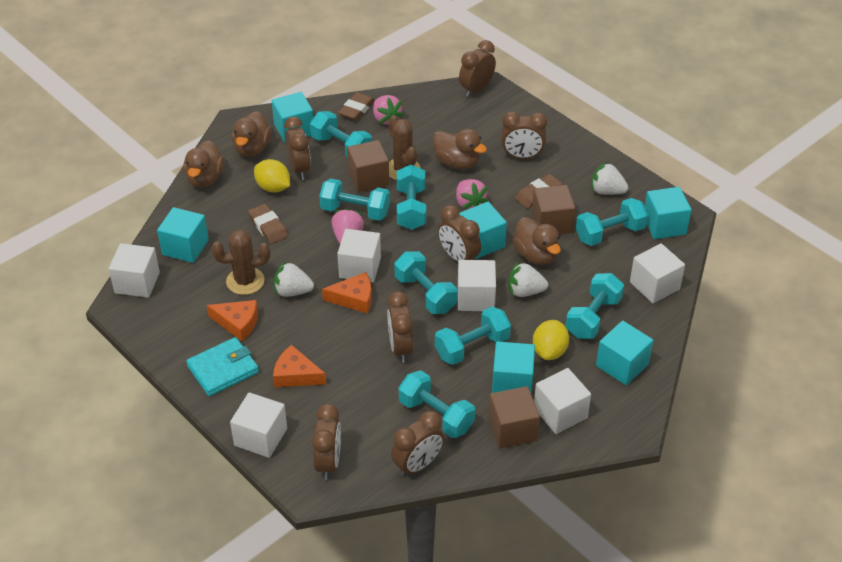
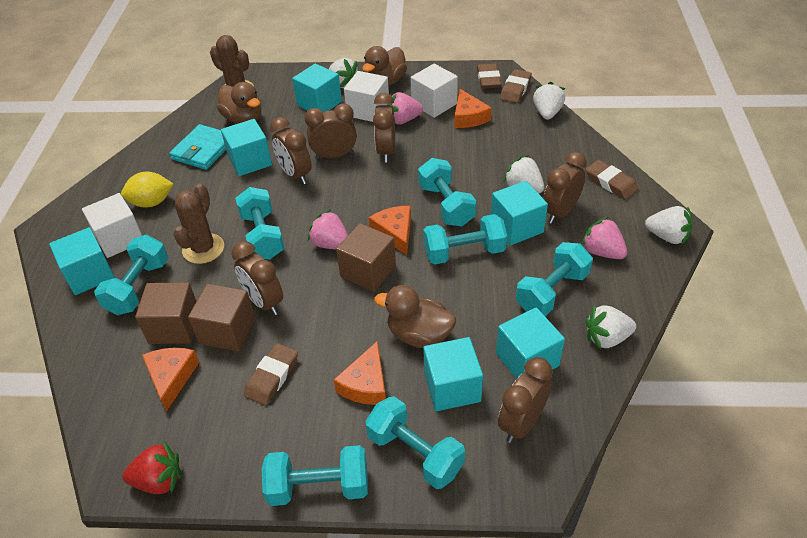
brown clock: [284,116,311,180] [312,403,341,480] [387,291,413,363] [391,411,444,477] [438,205,481,262] [459,40,496,97] [501,112,547,159] = 7 -> [231,241,283,315] [270,117,312,184] [305,103,357,160] [373,93,395,163] [498,357,553,443] [543,152,587,223] = 6
brown duck: [183,140,225,187] [231,111,272,157] [433,129,487,169] [512,217,561,265] = 4 -> [217,82,261,124] [362,46,407,86] [374,285,456,348] = 3
brown eraser: [248,204,288,244] [338,92,375,121] [515,174,562,209] = 3 -> [244,343,298,406] [477,63,501,89] [500,69,532,103] [586,160,638,199] = 4
orange cheese: [207,300,258,341] [273,345,326,387] [322,272,372,314] = 3 -> [142,348,199,411] [334,341,386,405] [369,206,411,255] [454,89,492,128] = 4
red strawberry: none = 0 -> [122,442,181,494] = 1
turquoise dumbbell: [310,111,372,157] [319,179,390,221] [394,251,457,314] [397,165,426,230] [399,370,475,438] [435,307,511,365] [566,273,624,339] [576,198,648,246] = 8 -> [94,235,168,315] [235,187,284,260] [262,445,368,506] [365,396,465,489] [418,158,476,226] [423,214,507,265] [516,242,593,316] = 7
white cube: [109,243,160,298] [230,392,287,458] [337,229,381,283] [458,260,496,311] [534,368,591,434] [630,243,685,303] = 6 -> [82,193,142,258] [344,71,389,122] [411,64,458,118] = 3
white strawberry: [274,262,314,297] [508,262,548,297] [591,162,628,195] = 3 -> [329,58,358,88] [503,155,544,194] [533,82,565,120] [585,305,636,350] [645,206,693,245] = 5
yellow lemon: [254,159,290,193] [533,320,569,360] = 2 -> [121,172,173,207] = 1

